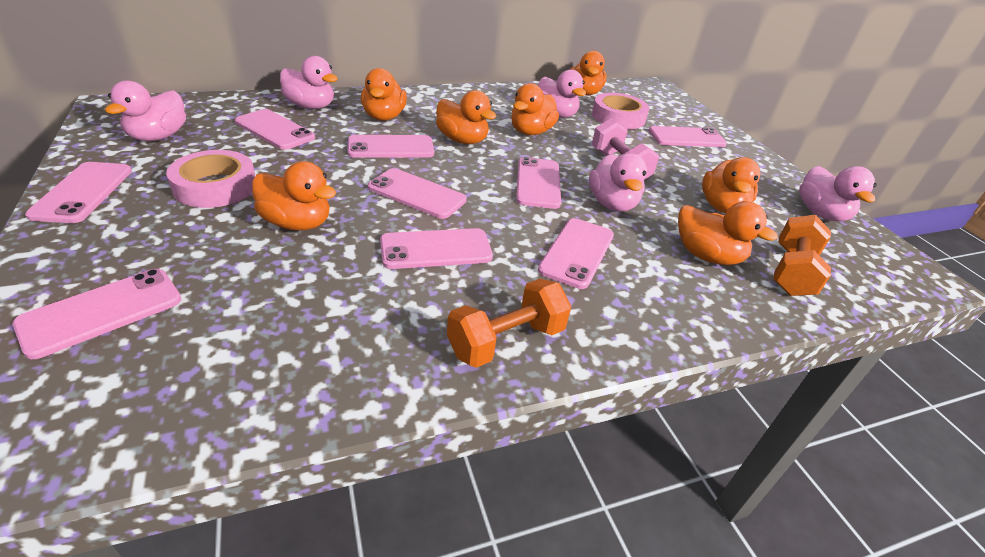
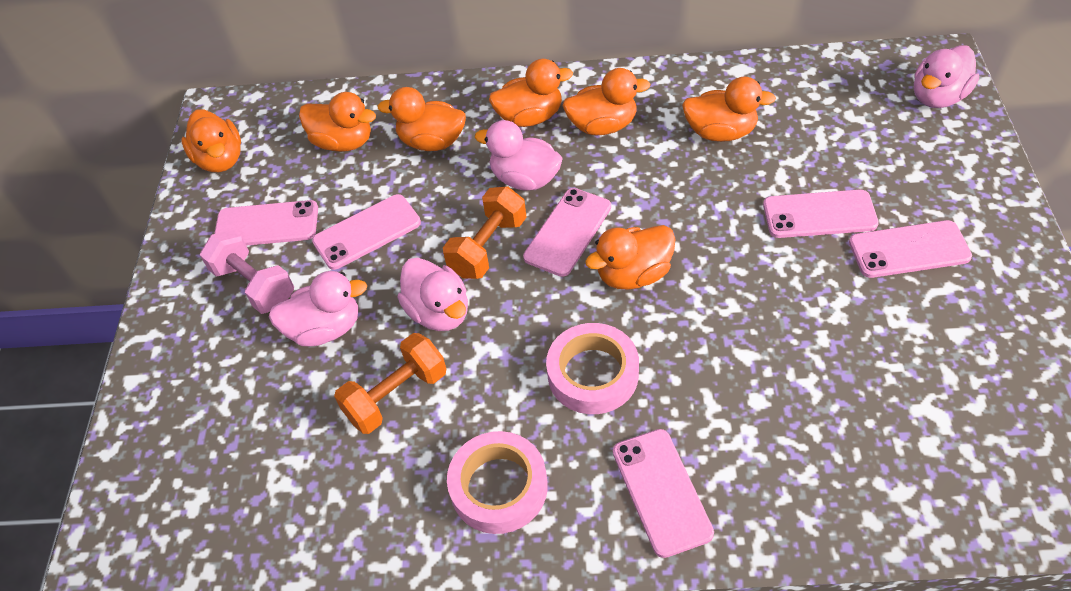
pink duck: [105,80,186,141] [280,56,338,109] [538,70,586,118] [589,153,647,212] [799,166,877,222] = 5 -> [269,271,367,346] [397,257,468,331] [475,120,563,191] [914,45,979,108] = 4
pink phone: [13,269,182,359] [25,162,132,223] [235,109,315,150] [348,135,434,158] [368,168,467,219] [380,228,493,269] [516,157,561,209] [538,218,614,289] [649,126,727,147] = 9 -> [214,200,318,246] [312,194,421,270] [523,188,611,277] [613,429,714,558] [763,189,879,238] [849,220,972,278] = 6

